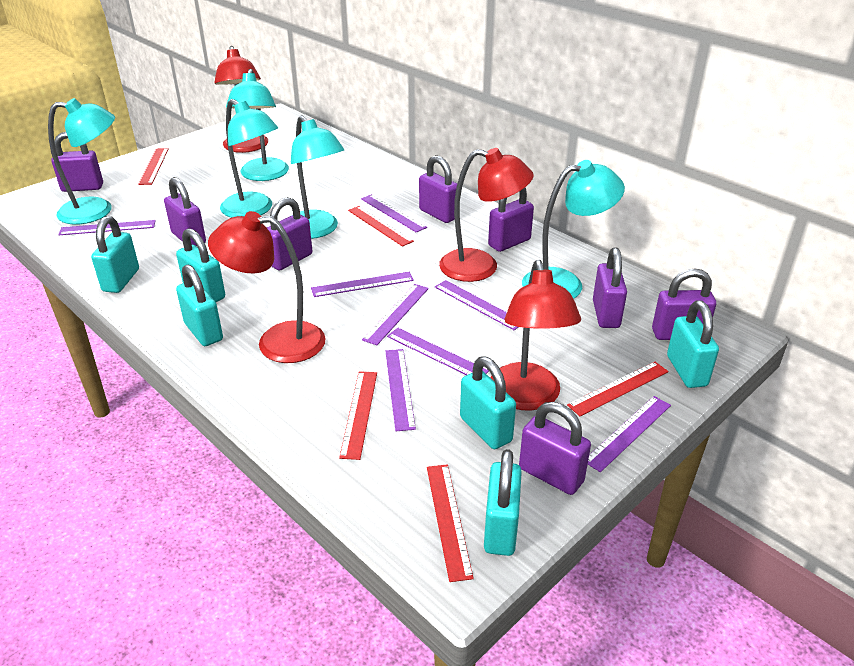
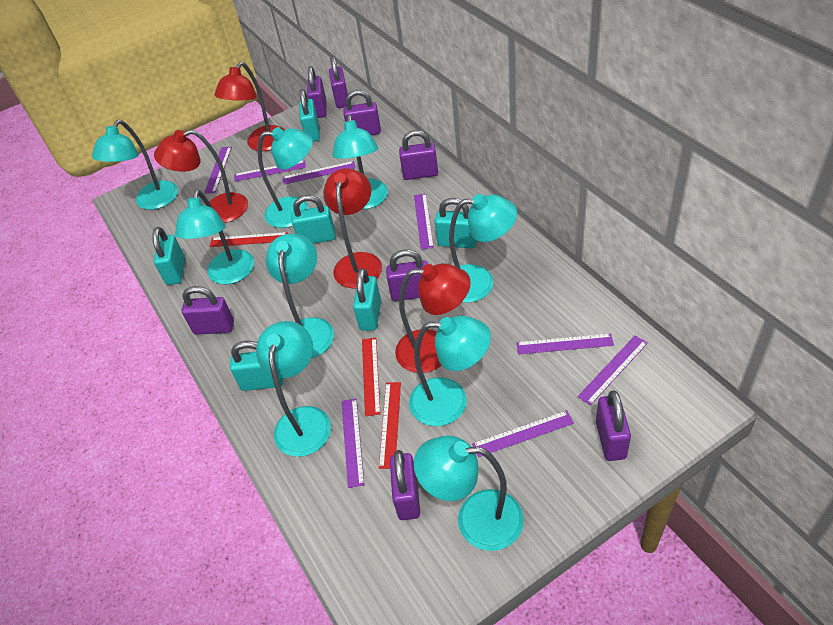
red ruler: [138,148,169,185] [339,371,377,460] [348,206,414,247] [427,464,474,582] [567,362,669,416] = 5 -> [209,232,288,247] [362,338,381,416] [379,382,401,469] = 3
turquoise lamp: [48,98,115,225] [220,99,278,218] [226,69,289,181] [291,115,344,239] [522,160,625,299] = 5 -> [92,120,178,210] [175,190,254,284] [256,321,331,457] [257,127,313,228] [266,234,334,358] [333,114,388,209] [409,316,491,426] [414,436,524,551] [449,194,517,303] = 9

